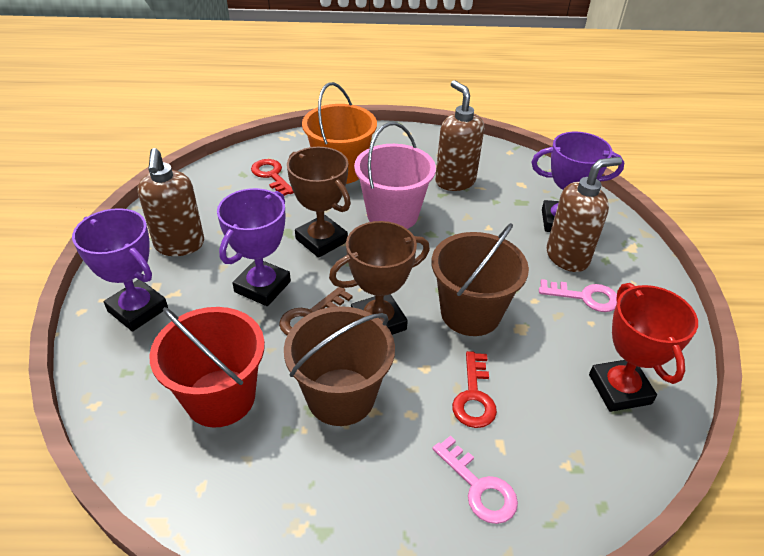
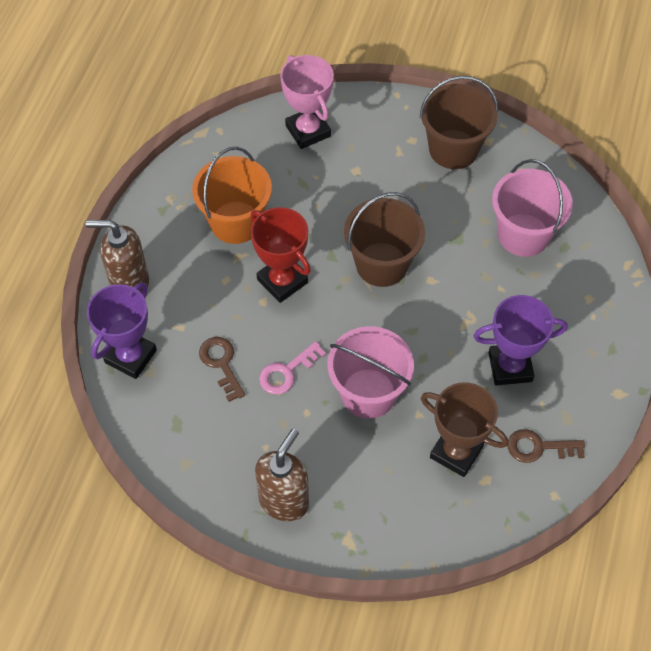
brown key: [279,287,352,335] = 1 -> [199,337,245,402] [507,429,585,463] = 2
brown soap dispenser: [138,148,204,256] [435,80,484,191] [547,157,622,272] = 3 -> [86,220,149,293] [255,429,309,521] = 2
brown trophy: [287,147,351,258] [329,221,430,335] = 2 -> [421,383,508,477] = 1
pink bucket: [354,122,436,229] = 1 -> [327,326,414,419] [492,159,573,257] = 2
pink key: [433,436,518,524] [539,279,617,312] = 2 -> [259,341,326,394] = 1
pink trophy: none = 0 -> [280,55,334,149] = 1
purple trophy: [72,208,168,332] [217,188,291,306] [531,132,624,232] = 3 -> [87,282,157,379] [474,295,568,386] = 2
red bucket: [149,307,265,428] = 1 -> none = 0
red key: [251,159,294,196] [452,351,497,428] = 2 -> none = 0

